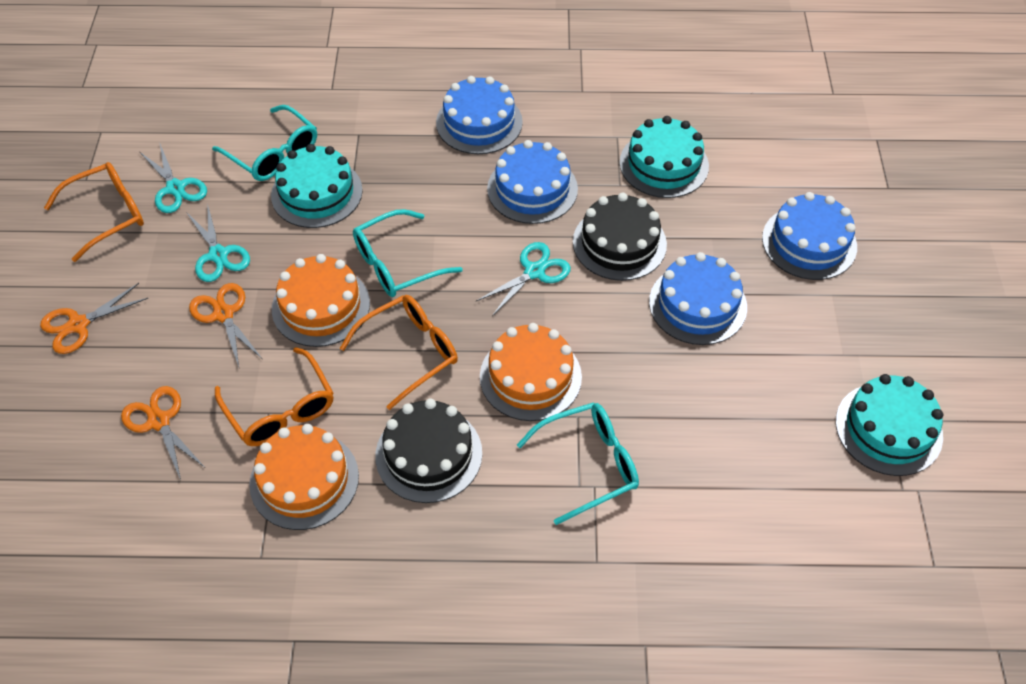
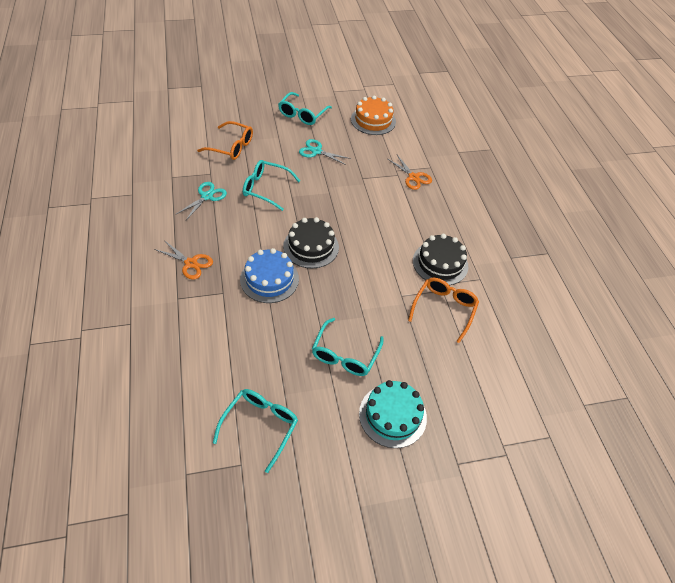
blue cake: [436,76,523,154] [487,140,578,224] [649,252,747,345] [762,192,857,280] = 4 -> [240,248,299,303] = 1
orange cake: [249,424,359,530] [272,254,370,347] [480,323,582,421] = 3 -> [351,95,396,135] = 1
orange glasses: [44,162,144,262] [215,347,333,446] [340,295,458,410] = 3 -> [197,121,253,160] [408,278,479,343] = 2
orange scissors: [40,283,148,354] [121,386,204,480] [189,283,262,367] = 3 -> [154,240,213,280] [388,155,432,190] = 2
turquoise cake: [271,144,363,228] [620,116,709,198] [836,374,943,476] = 3 -> [359,380,427,448] = 1
turquoise glasses: [212,105,317,181] [353,209,463,297] [517,402,639,525] = 3 -> [213,389,298,473] [243,160,300,211] [278,92,332,125] [312,318,384,376] = 4
turquoise scissors: [140,144,207,213] [186,203,250,282] [476,242,571,316] = 3 -> [175,182,227,220] [299,139,351,165] = 2

